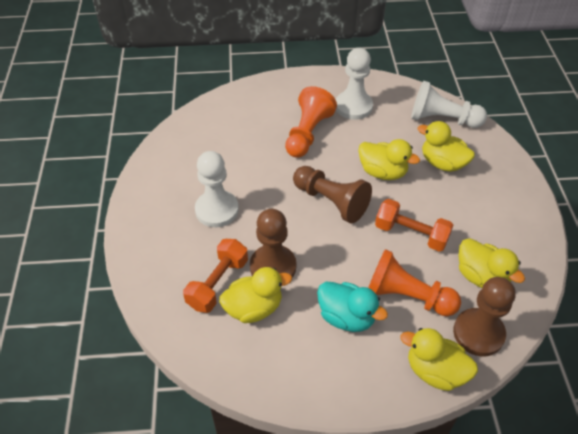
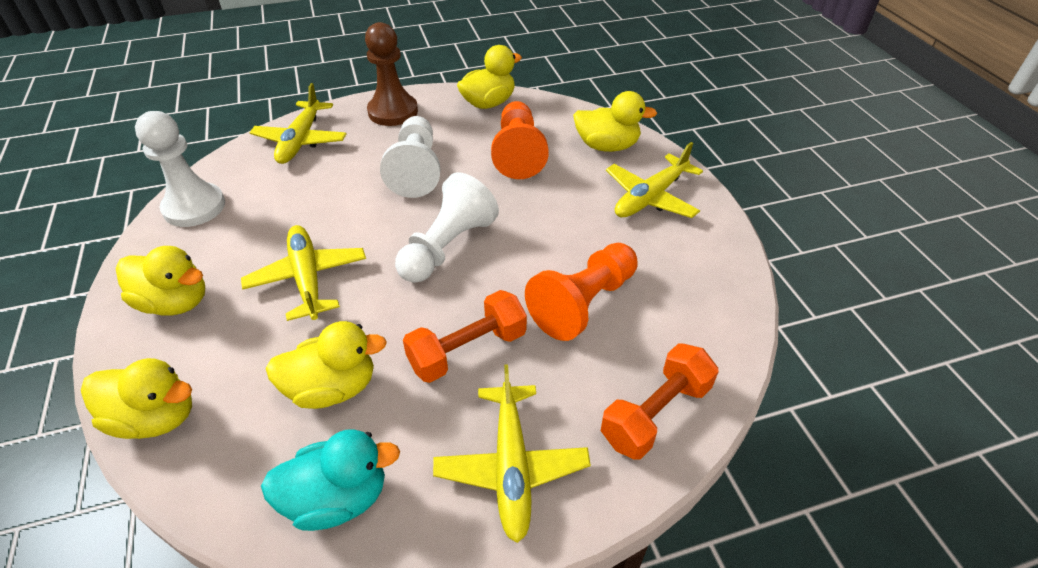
brown pawn: [250,209,296,278] [293,166,372,224] [453,277,516,356] = 3 -> [365,22,418,126] = 1
yellow plane: none = 0 -> [241,225,366,321] [249,83,346,164] [433,364,591,543] [606,142,703,218] = 4

